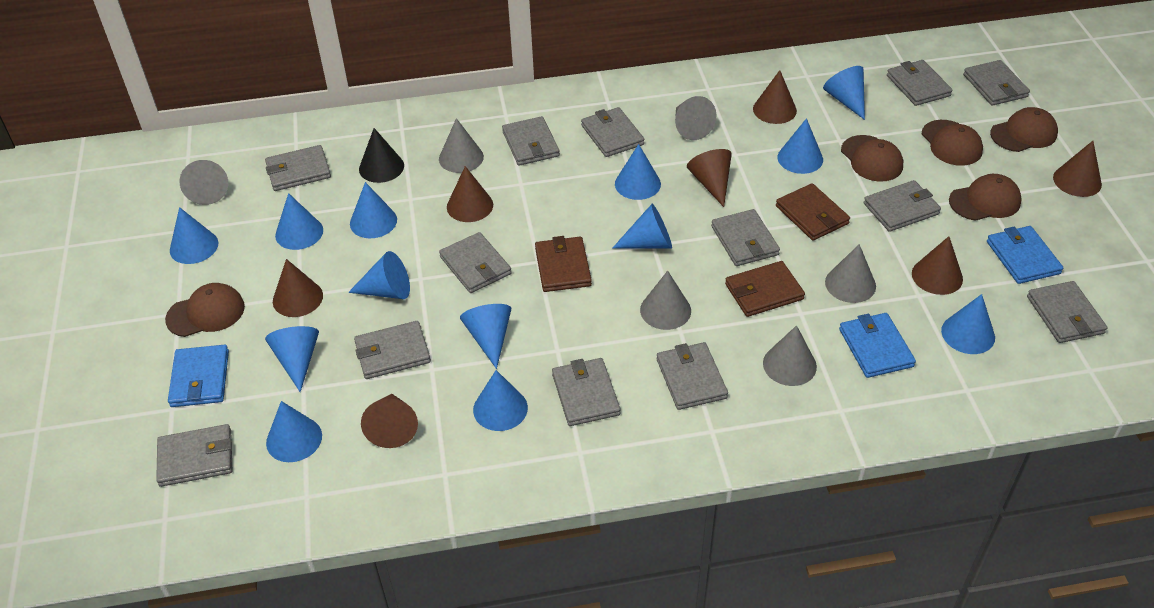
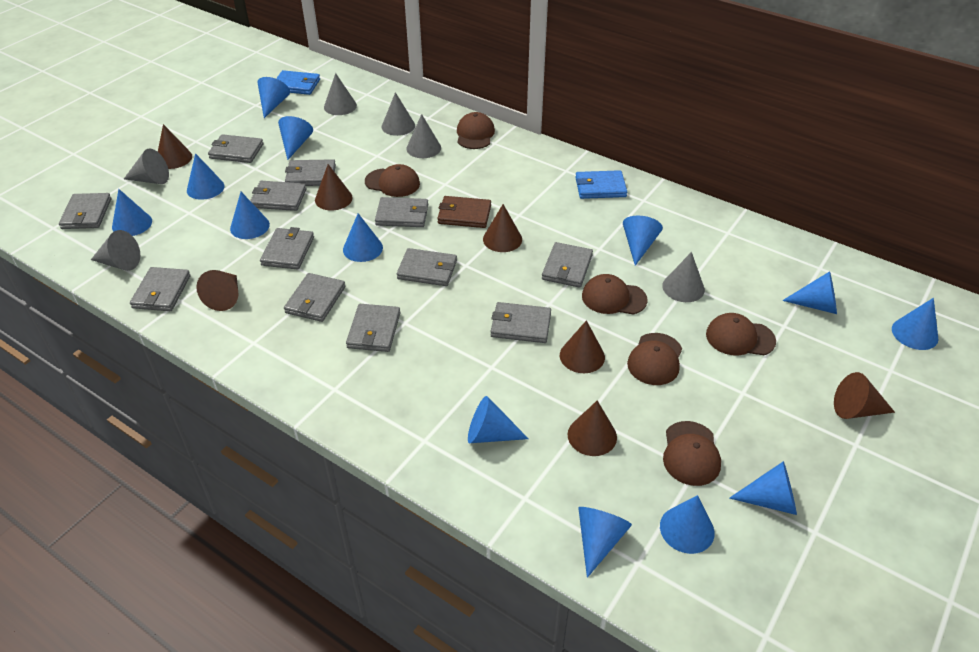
black cone: [359,128,404,183] = 1 -> none = 0
blue wallet: [168,345,229,407] [839,313,916,378] [987,226,1063,284] = 3 -> [276,70,320,95] [575,170,627,199] = 2
brown cap: [165,283,245,337] [841,135,903,182] [922,120,983,166] [949,174,1022,221] [990,107,1058,152] = 5 -> [365,164,420,197] [457,112,495,149] [582,274,648,315] [627,333,682,385] [663,421,721,486] [706,313,776,356] = 6
brown wallet: [535,236,592,292] [725,261,805,317] [776,183,850,241] = 3 -> [437,196,491,228] = 1
grey wallet: [156,424,233,487] [265,145,331,191] [354,321,431,379] [439,232,512,293] [502,116,560,166] [552,358,621,426] [581,107,644,157] [657,342,728,410] [711,209,780,266] [864,180,941,232] [887,60,953,106] [963,60,1030,106] [1027,281,1107,343] = 13 -> [59,193,111,229] [130,267,191,311] [208,134,263,163] [250,181,306,211] [260,227,314,270] [284,273,345,322] [285,159,336,186] [346,304,401,352] [375,197,428,227] [397,248,457,286] [491,302,551,343] [542,242,593,288] = 12

